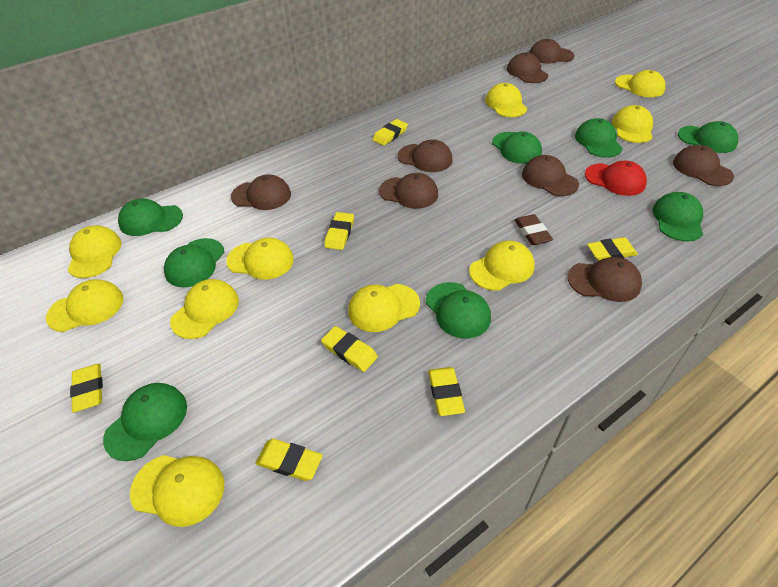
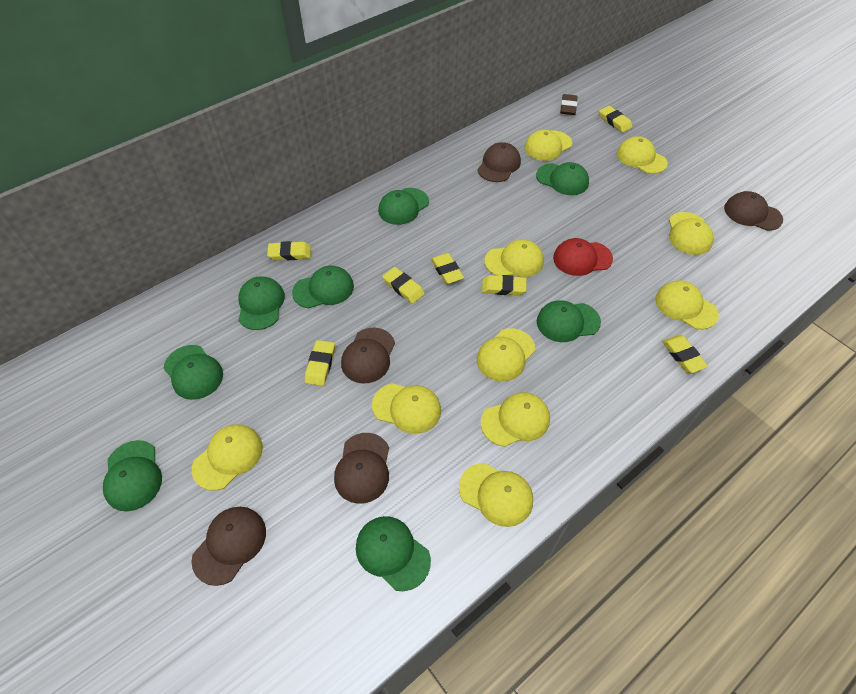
brown cap: [231,175,291,210] [379,173,438,209] [398,139,453,172] [507,53,548,83] [522,155,579,196] [529,39,575,64] [567,257,642,302] [673,145,734,186] = 8 -> [191,507,266,586] [334,433,389,504] [341,328,395,384] [477,142,521,182] [724,191,783,231] = 5

